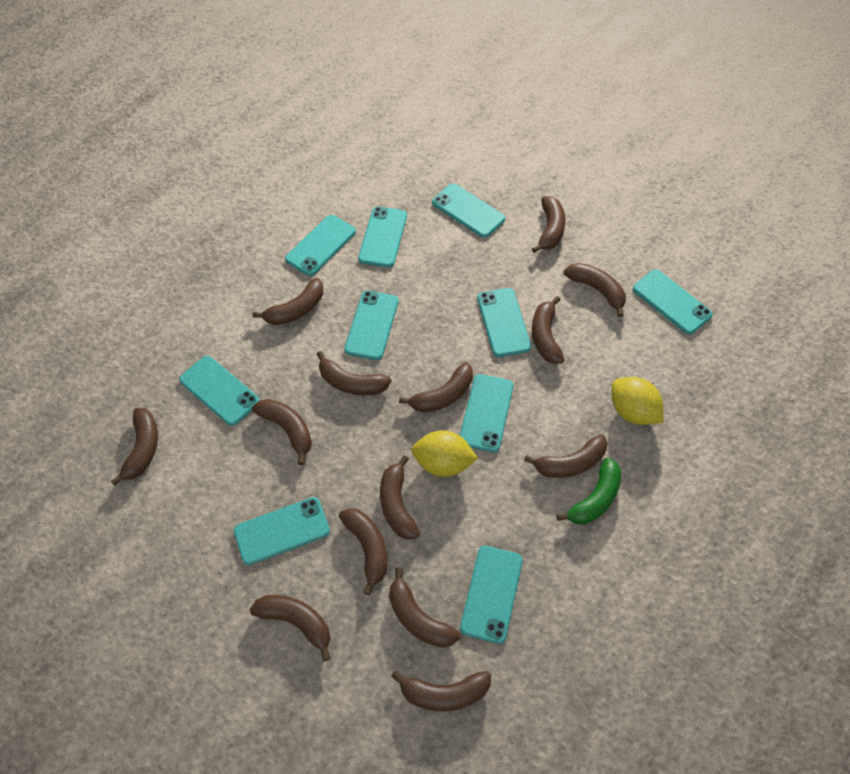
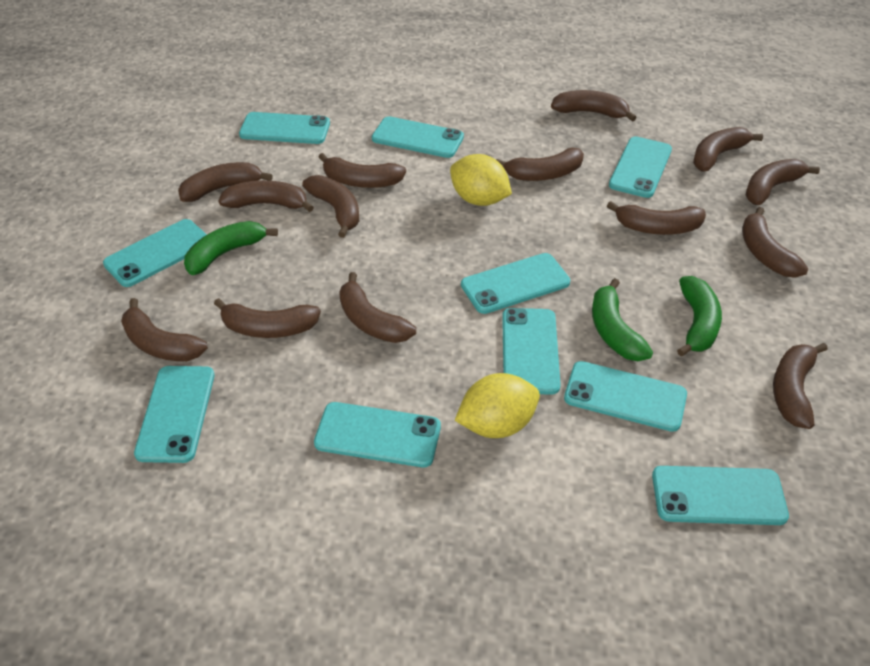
green banana: [556,458,621,524] = 1 -> [184,221,278,275] [592,278,653,361] [677,276,722,357] = 3

